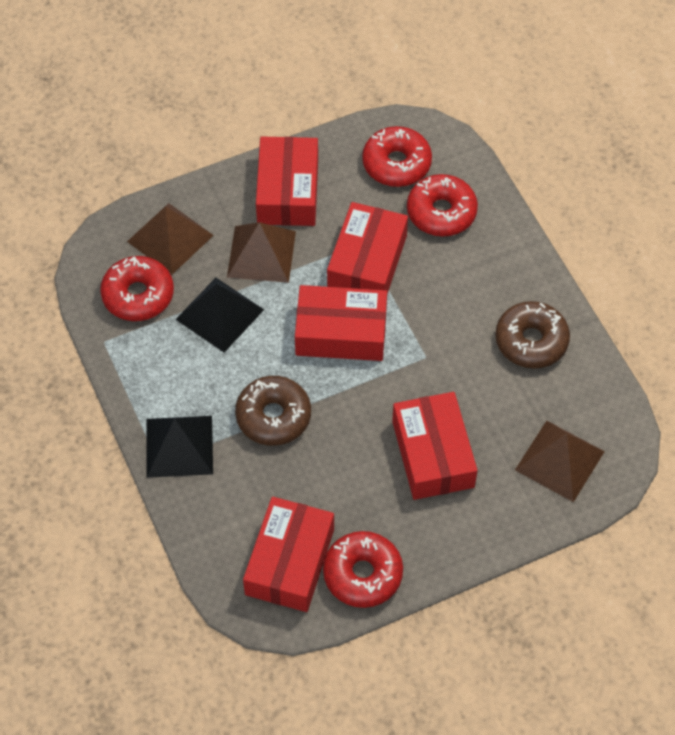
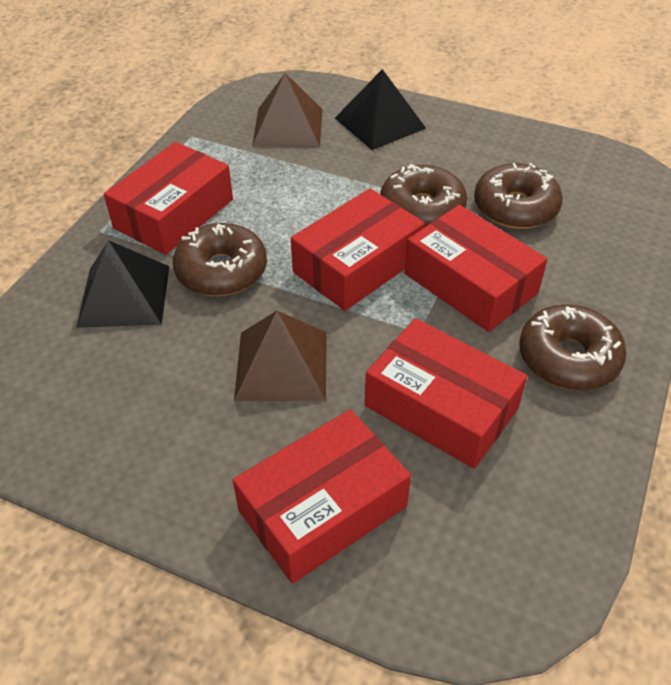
brown donut: [235,376,311,446] [495,301,570,368] = 2 -> [173,223,267,296] [380,164,467,227] [474,163,563,229] [519,304,627,391] = 4
brown pyramid: [127,203,214,275] [227,222,296,283] [515,421,605,502] = 3 -> [234,311,327,401] [252,73,323,147] = 2
red donut: [100,256,174,321] [323,531,403,608] [362,126,432,187] [407,174,478,237] = 4 -> none = 0

